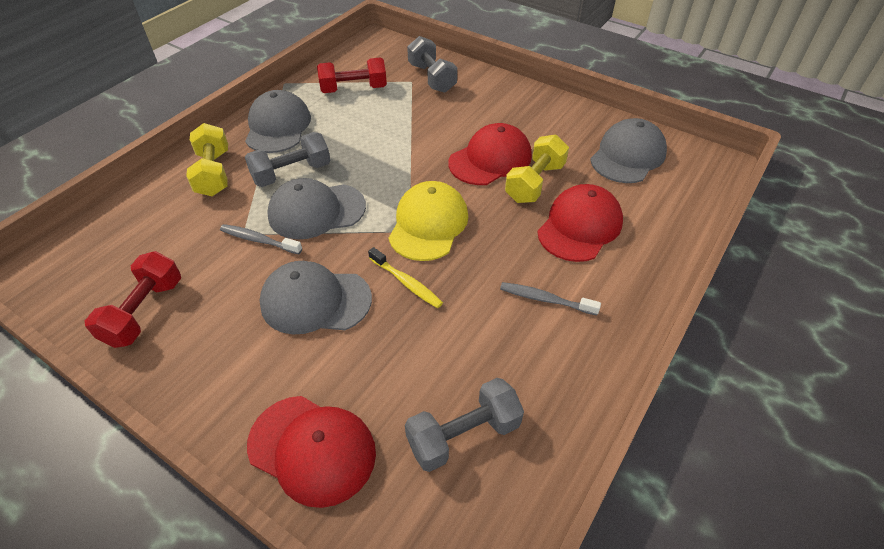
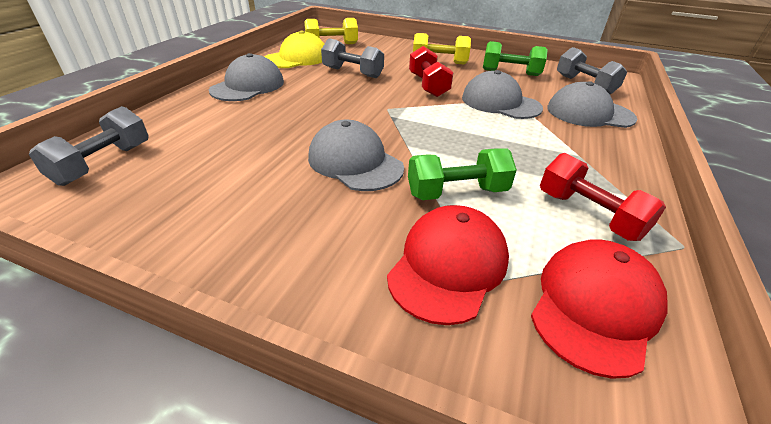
green dumbbell: none = 0 -> [408,148,517,200] [483,41,548,76] = 2
grey toothbrush: [220,224,302,254] [500,282,601,315] = 2 -> none = 0
red cap: [247,396,376,508] [449,123,532,185] [537,184,623,262] = 3 -> [387,205,509,325] [531,239,667,379] = 2
yellow toothbrush: [368,247,443,308] = 1 -> none = 0

